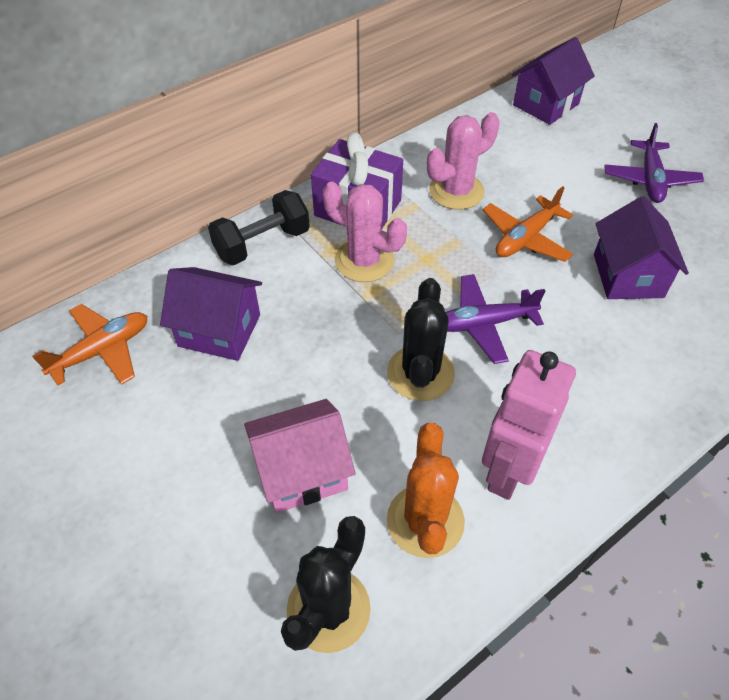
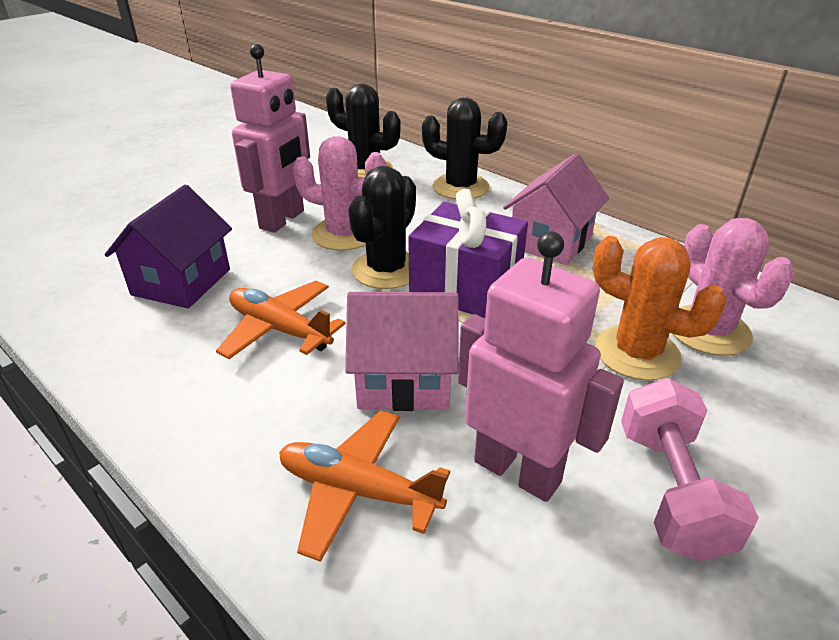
black cactus: [281,516,371,653] [387,278,455,401] = 2 -> [326,84,401,177] [348,166,416,289] [422,98,508,199] = 3
black dumbbell: [208,190,310,265] = 1 -> none = 0
pink dumbbell: none = 0 -> [621,378,759,562] = 1
pink house: [244,399,356,513] = 1 -> [345,292,459,411] [503,153,609,265] = 2
pink robot: [482,350,576,500] = 1 -> [230,44,310,233] [458,231,624,502] = 2
purple house: [160,267,262,361] [511,37,595,125] [594,196,689,299] = 3 -> [105,185,232,308] = 1
purple plane: [446,274,545,364] [604,123,704,203] = 2 -> none = 0

